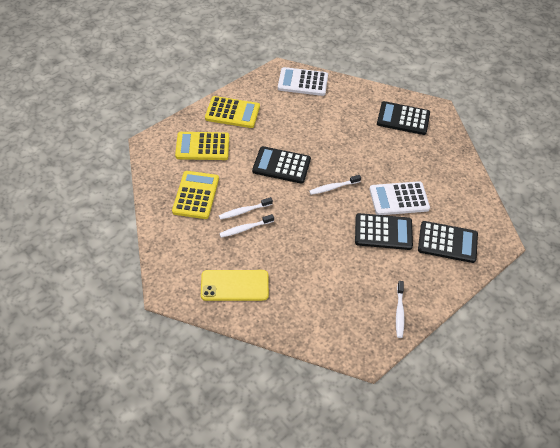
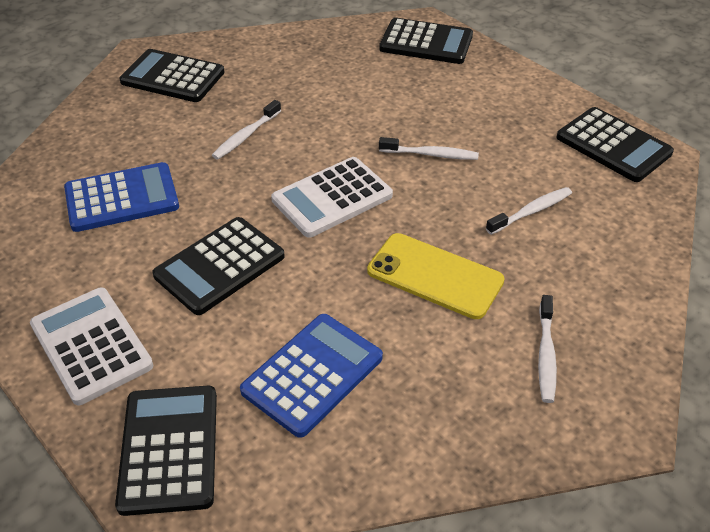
black calculator: [252,146,311,184] [355,213,413,250] [377,101,430,135] [418,221,478,263] = 4 -> [115,385,217,516] [119,49,225,102] [152,217,285,315] [379,18,473,64] [557,107,674,182] = 5
blue calculator: none = 0 -> [64,162,179,232] [240,314,383,438] = 2
yellow calculator: [172,171,219,219] [175,132,229,160] [205,96,260,128] = 3 -> none = 0

